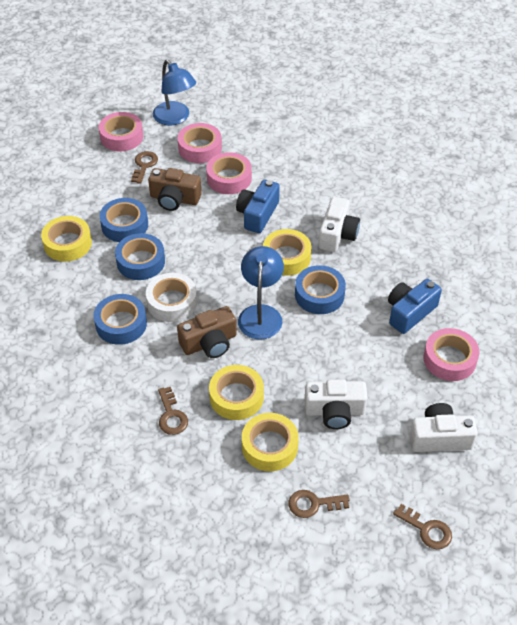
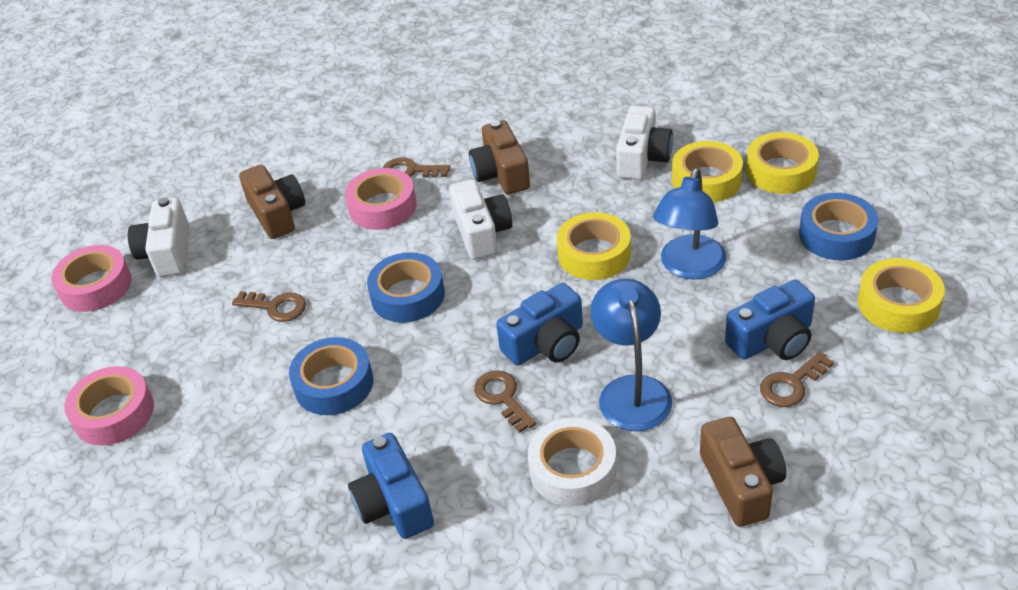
blue camera: [236,179,280,233] [388,279,442,334] = 2 -> [348,433,434,539] [496,283,583,365] [725,280,815,360] = 3
blue tape: [94,294,147,345] [100,198,148,242] [115,233,165,280] [295,265,346,314] = 4 -> [289,337,373,415] [367,252,445,323] [799,193,879,260] = 3
brown camera: [148,168,202,211] [177,306,237,358] = 2 -> [239,165,305,239] [469,120,530,194] [700,417,786,527] = 3
pink tape: [99,112,143,151] [178,123,222,163] [206,152,252,194] [424,328,479,381] = 4 -> [51,245,132,312] [65,366,154,446] [345,168,417,230] = 3

